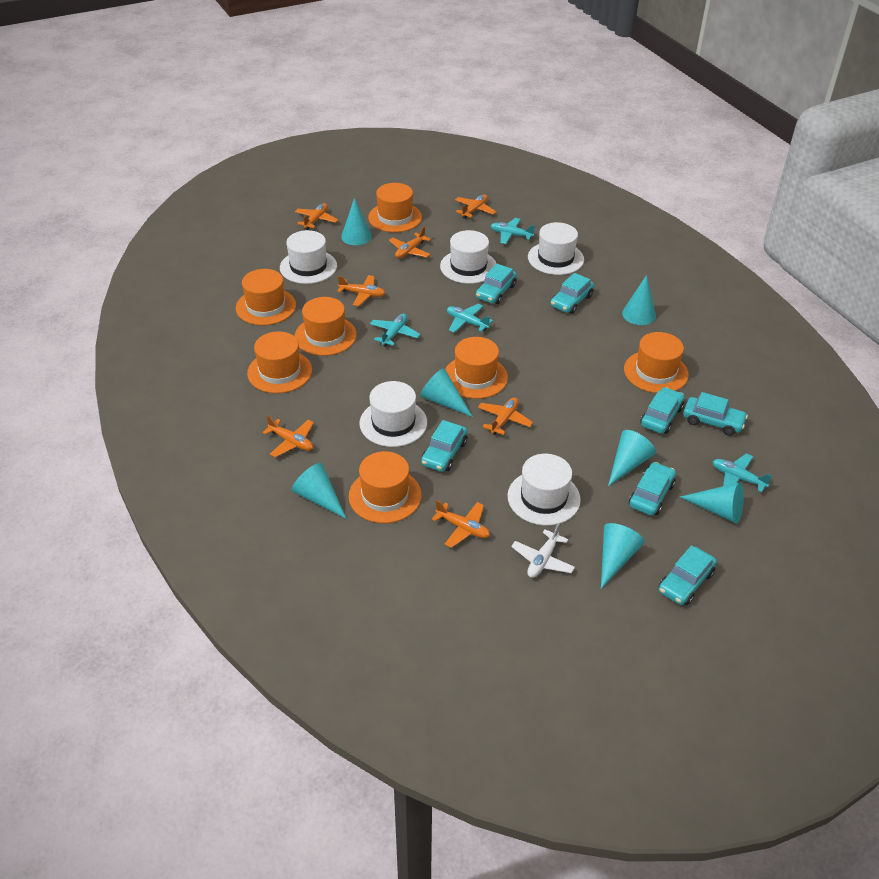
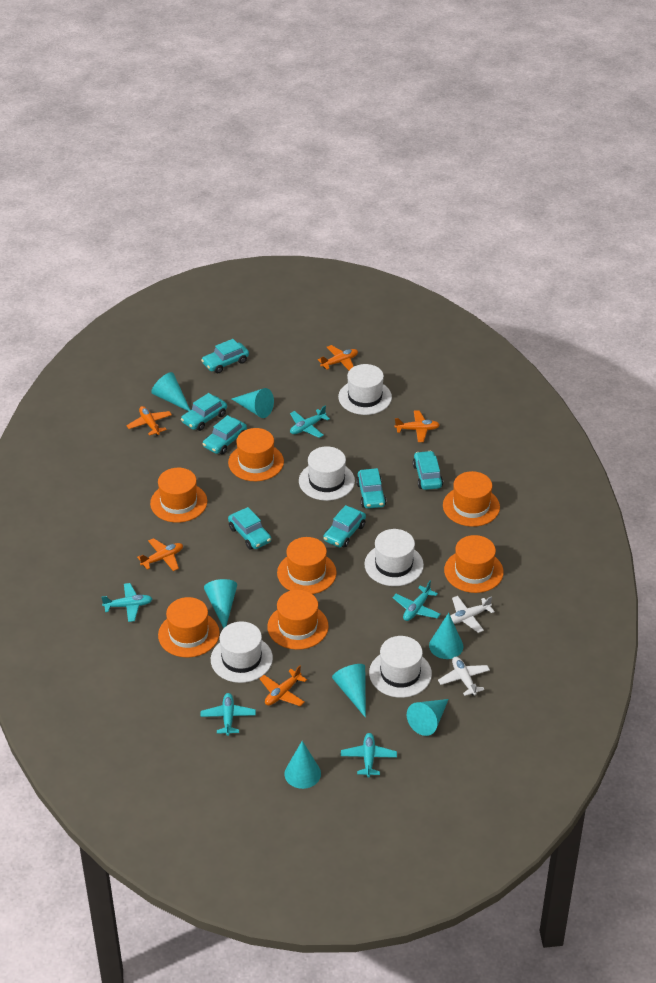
orange plane: [262,415,314,458] [295,203,338,230] [337,275,386,306] [389,226,431,258] [432,501,490,548] [455,195,496,219] [478,397,533,435] = 7 -> [126,406,172,436] [137,538,183,571] [259,665,307,706] [318,345,358,370] [394,410,440,442] = 5
turquoise plane: [370,314,420,347] [447,304,493,333] [491,218,535,244] [713,453,772,492] = 4 -> [101,583,152,622] [201,693,256,736] [290,406,330,438] [341,733,397,777] [393,581,441,621] = 5
white plane: [511,523,575,578] = 1 -> [438,657,490,696] [450,596,495,633] = 2

